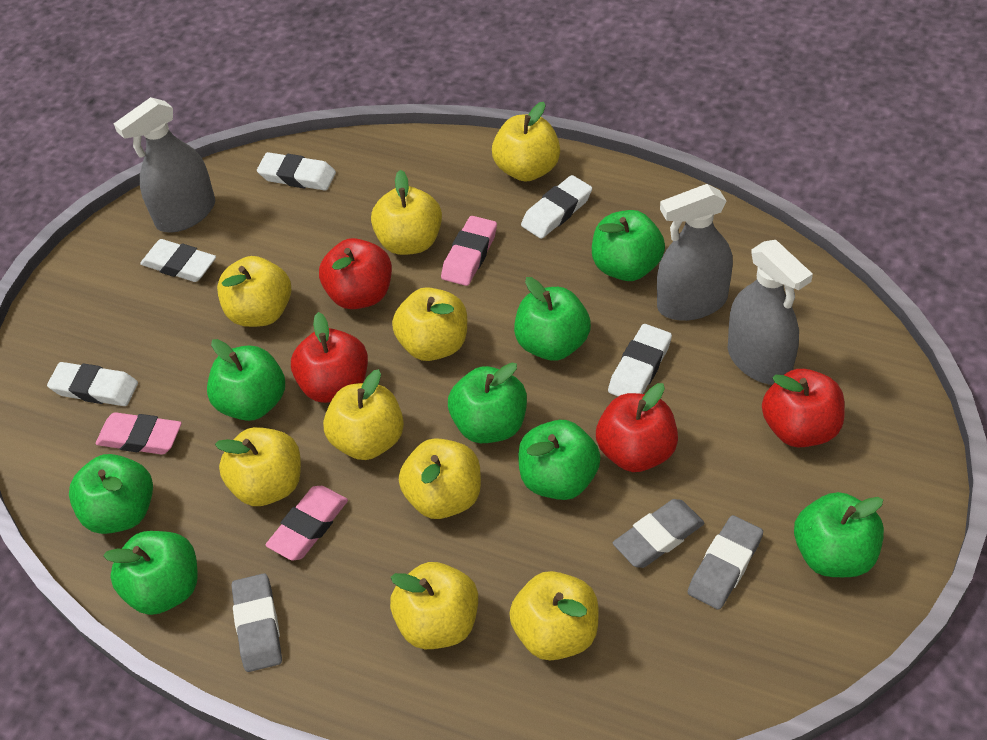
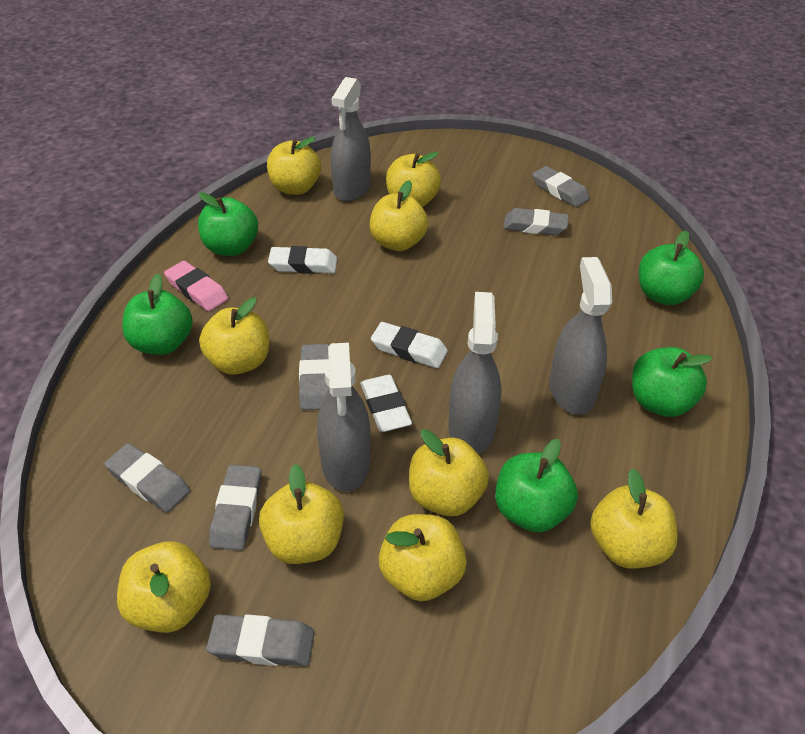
green apple: [69,454,153,534] [103,531,198,615] [207,339,285,421] [448,363,527,443] [514,277,591,361] [518,420,601,500] [592,210,665,281] [794,492,884,577] = 8 -> [122,274,193,355] [198,192,258,256] [495,439,578,532] [632,347,713,417] [639,231,704,305] = 5
grey eraser: [232,573,282,672] [613,499,704,568] [688,515,763,610] = 3 -> [104,443,190,513] [206,614,315,666] [209,465,261,551] [299,344,329,410] [503,208,569,236] [533,166,590,207] = 6
grey spray bottle: [114,97,215,232] [657,184,733,321] [728,240,813,385] = 3 -> [317,343,371,492] [331,77,371,201] [448,292,502,454] [549,257,612,415] = 4
pink eraser: [96,412,182,455] [266,486,348,561] [441,216,497,286] = 3 -> [164,261,228,311] = 1
red apple: [291,312,368,403] [319,238,392,309] [596,383,678,472] [762,369,845,447] = 4 -> none = 0
white eraser: [47,362,138,406] [140,239,216,282] [257,152,336,191] [521,175,592,239] [608,324,672,396] = 5 -> [268,246,337,274] [361,375,412,432] [371,322,448,368] = 3

